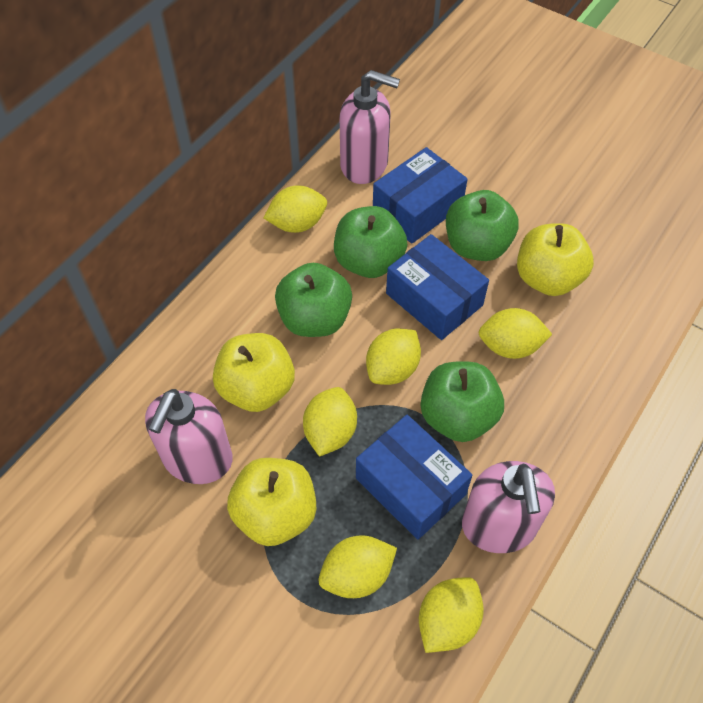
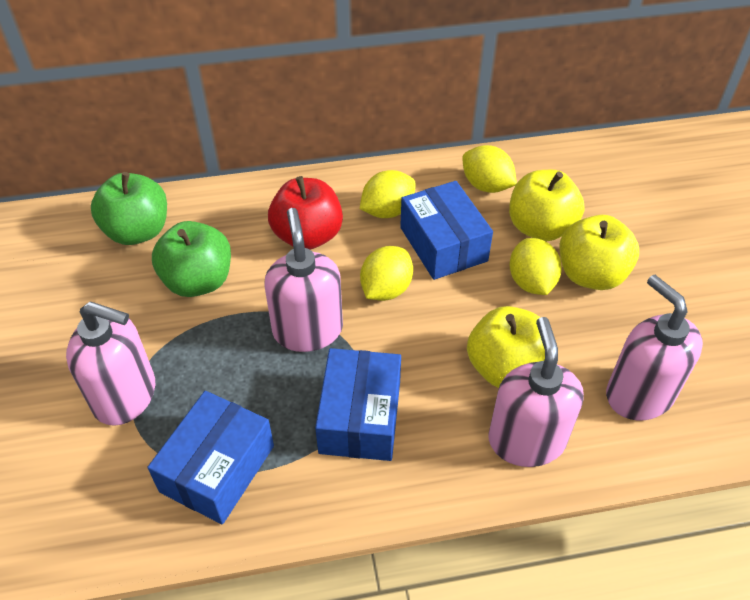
green apple: [275,263,352,337] [334,206,407,278] [421,362,504,442] [446,190,519,261] = 4 -> [91,172,167,245] [152,221,231,297] = 2
pink soap dispenser: [145,389,233,484] [340,70,400,184] [462,461,555,553] = 3 -> [66,302,155,426] [265,208,343,352] [489,317,584,467] [606,275,703,421] = 4
red apple: none = 0 -> [268,176,343,250] = 1
yellow lemon: [263,185,327,233] [303,387,357,457] [319,535,397,598] [366,328,421,385] [419,577,484,653] [478,308,552,359] = 6 -> [360,170,416,218] [360,246,413,301] [462,145,517,193] [510,238,562,295] = 4

